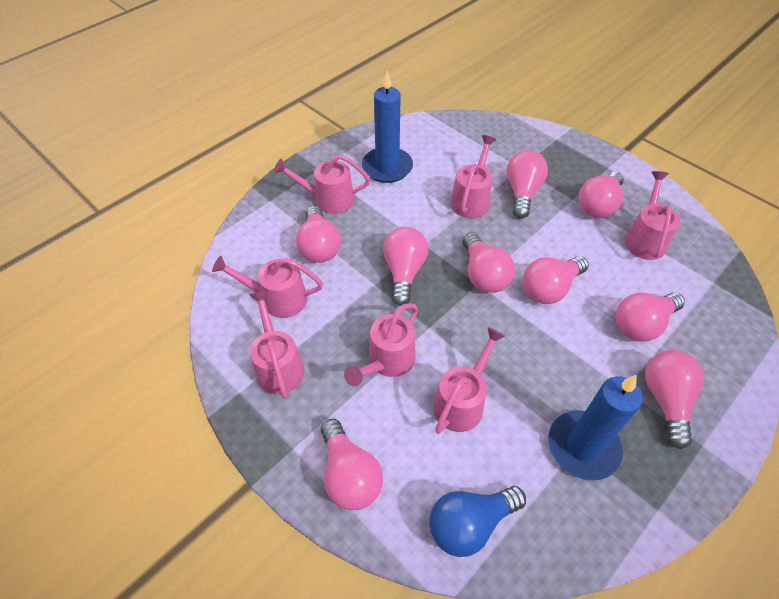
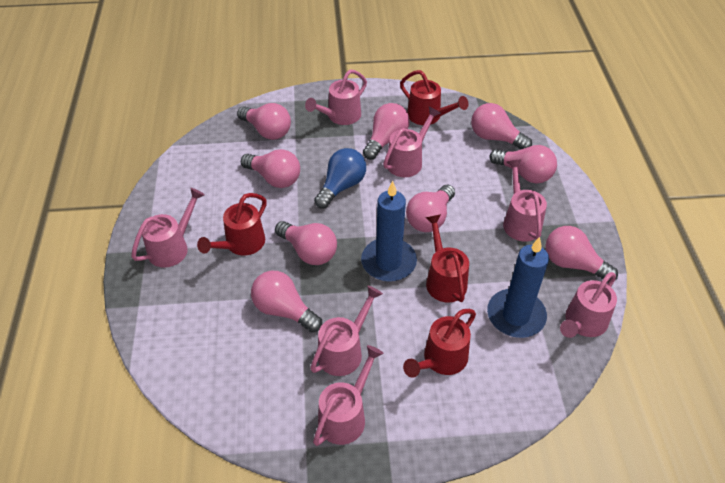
red watering can: none = 0 -> [197,193,267,255] [400,70,469,125] [403,309,476,378] [425,214,469,303] = 4

